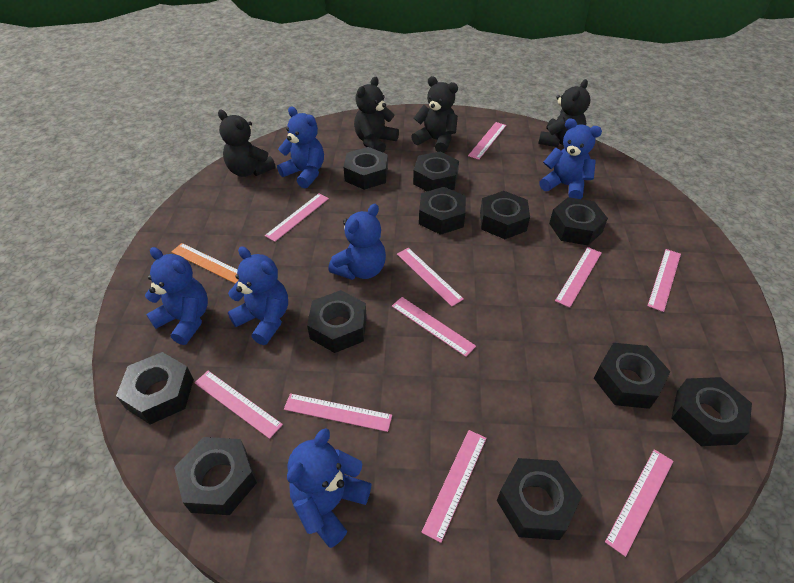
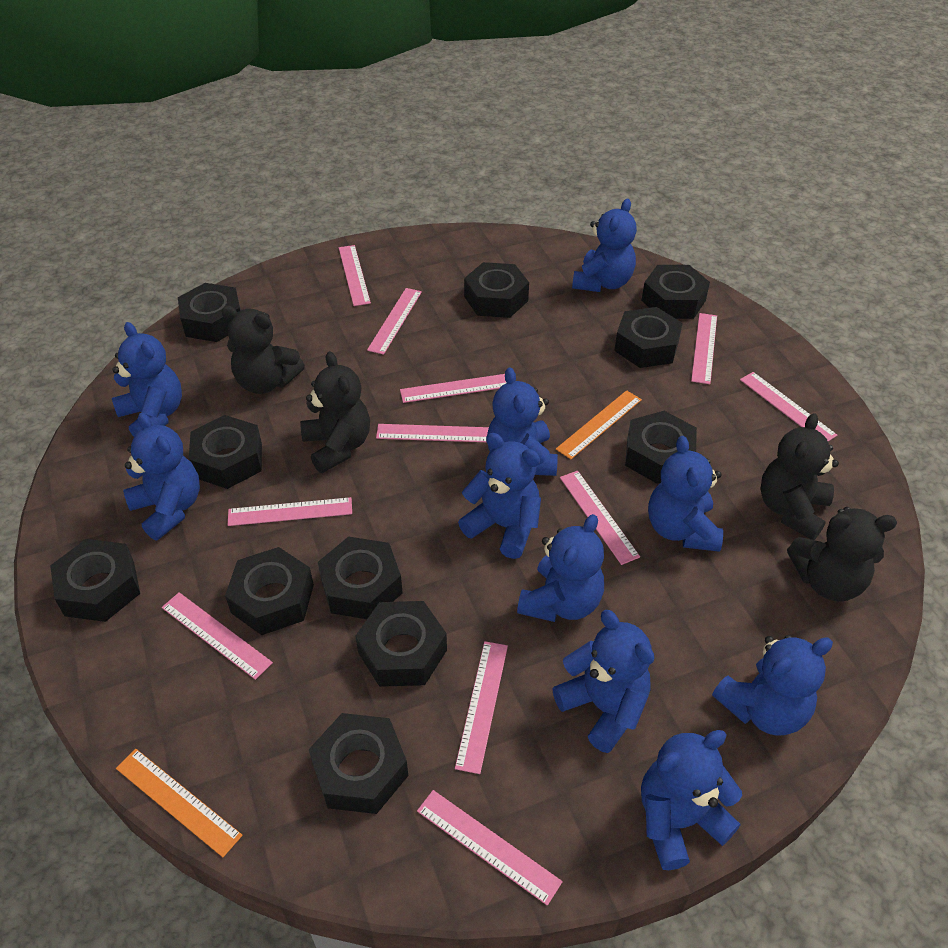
blue teddy bear: [145,247,208,345] [228,246,288,345] [277,107,324,188] [287,428,371,548] [328,204,386,280] [539,118,602,199] = 6 -> [112,322,182,436] [123,413,200,540] [458,433,541,559] [487,367,558,476] [517,514,604,622] [552,610,654,753] [572,199,637,292] [641,730,742,870] [648,436,723,552] [712,635,833,736] = 10
orange ruler: [171,243,238,284] = 1 -> [116,749,243,857] [556,390,642,459] = 2
pink ruler: [195,371,283,439] [265,193,329,242] [284,393,392,432] [392,297,476,357] [397,248,464,307] [421,430,487,543] [468,122,506,160] [555,247,602,308] [605,449,673,557] [647,249,681,312] = 10 -> [162,592,273,680] [228,497,352,526] [339,245,371,306] [367,288,422,355] [376,424,489,442] [400,374,507,403] [417,790,563,905] [455,641,508,774] [560,471,640,565] [691,313,717,384] [740,372,837,441] = 11

